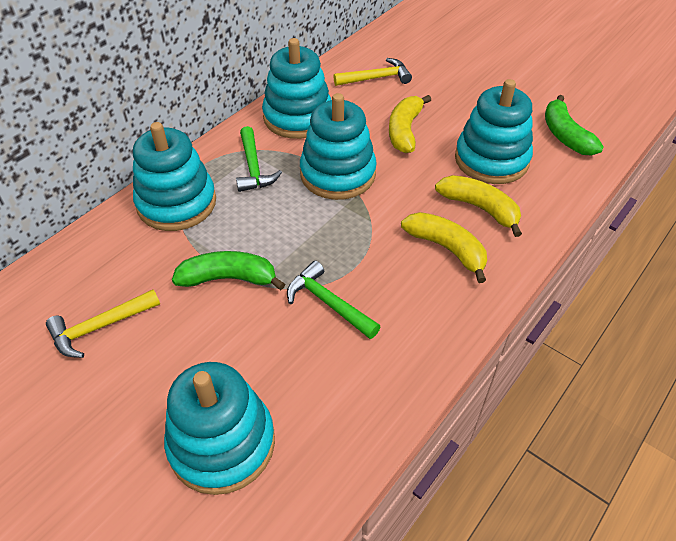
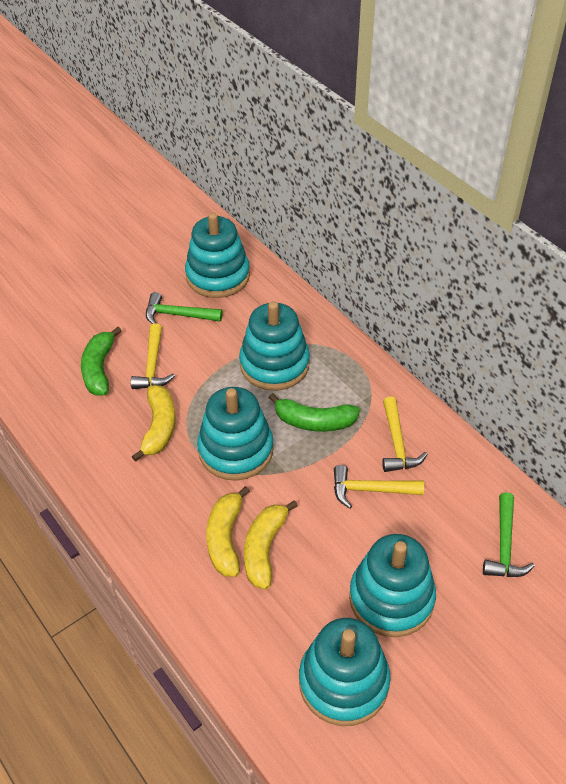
yellow hammer: [46,289,160,358] [333,58,412,86] = 2 -> [131,324,175,389] [334,465,424,509] [382,397,428,472] = 3

